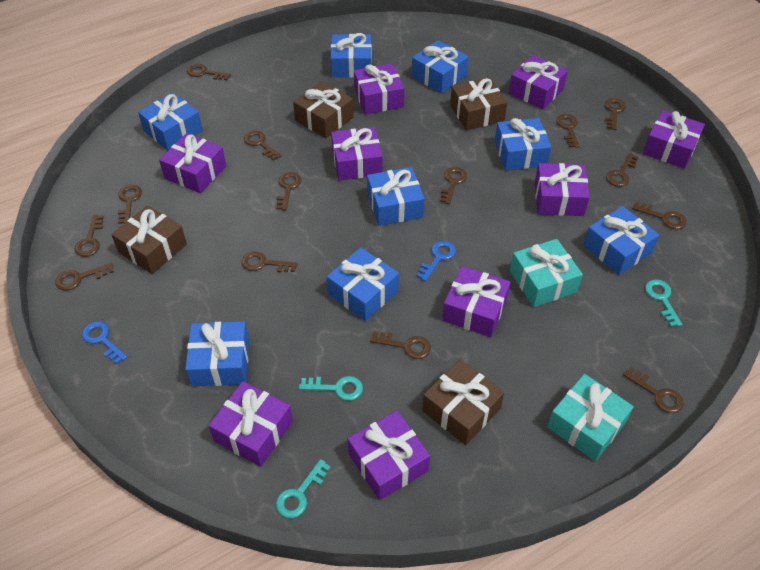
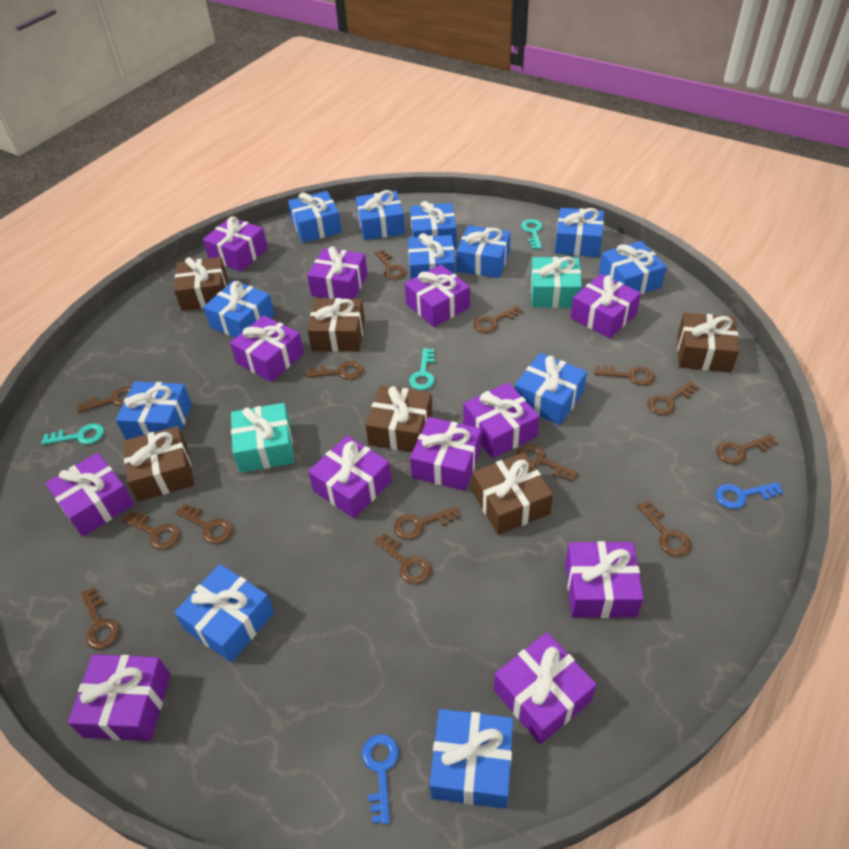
blue gift: [138,93,203,150] [185,322,249,386] [327,248,399,321] [331,33,372,78] [367,167,425,226] [412,40,469,93] [495,118,551,171] [584,206,659,275] = 8 -> [116,381,192,440] [174,564,274,663] [203,280,274,338] [288,191,342,243] [356,190,405,240] [408,233,455,279] [410,201,457,248] [429,709,513,809] [456,225,511,278] [515,353,587,425] [555,208,604,257] [599,241,667,294] = 12
brown gift: [111,205,187,274] [293,81,353,138] [422,359,504,445] [450,78,507,131] = 4 -> [123,426,194,502] [174,257,228,311] [307,298,365,352] [365,386,433,452] [472,452,553,535] [678,313,739,373] = 6
purple gift: [159,133,226,193] [208,381,293,467] [331,127,383,181] [348,411,430,500] [354,64,405,114] [442,266,511,337] [509,55,568,109] [535,163,590,216] [643,110,705,169] = 9 -> [45,452,134,537] [68,655,170,741] [203,216,268,272] [230,315,304,382] [307,246,368,299] [308,436,392,519] [404,264,470,327] [410,417,482,491] [463,382,540,459] [494,632,597,744] [565,541,644,618] [571,274,641,338] = 12

